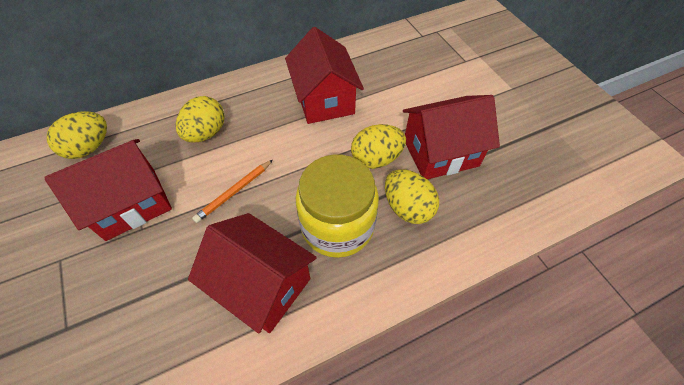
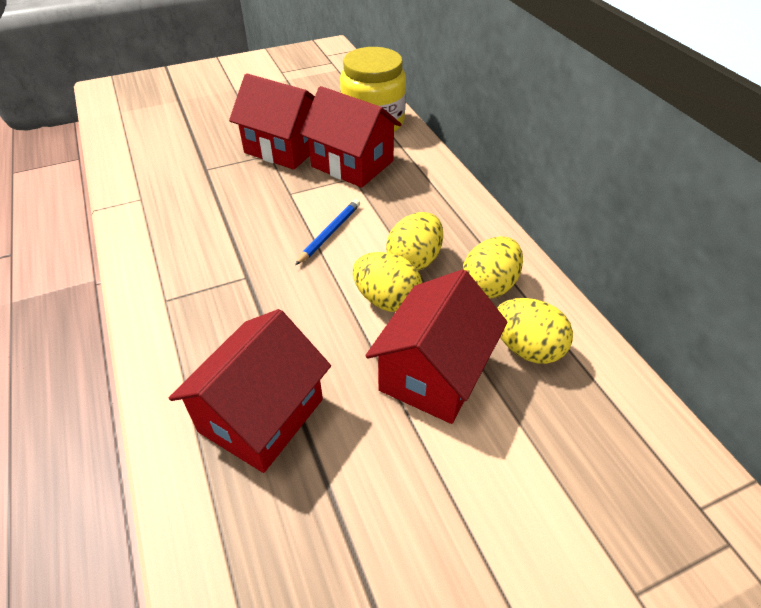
blue pencil: none = 0 -> [295,199,360,265] = 1
orange pencil: [192,160,273,223] = 1 -> none = 0

